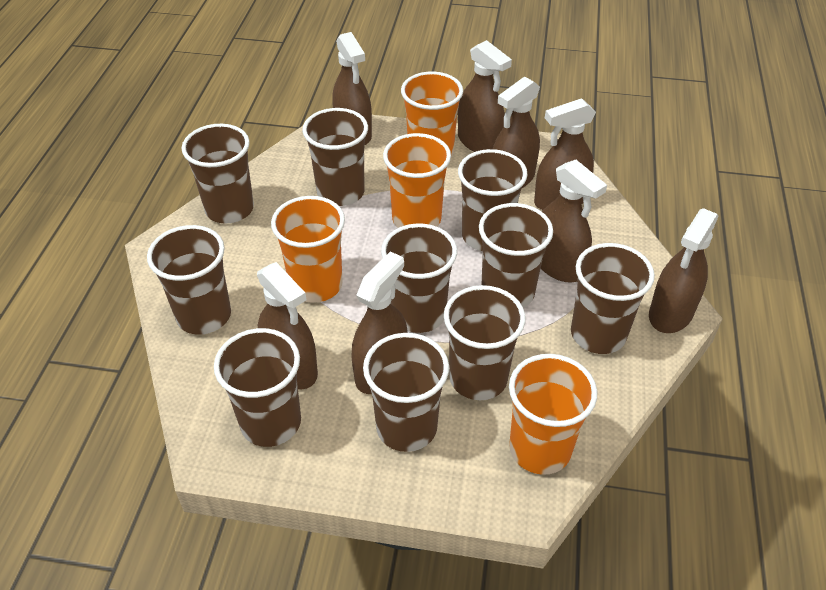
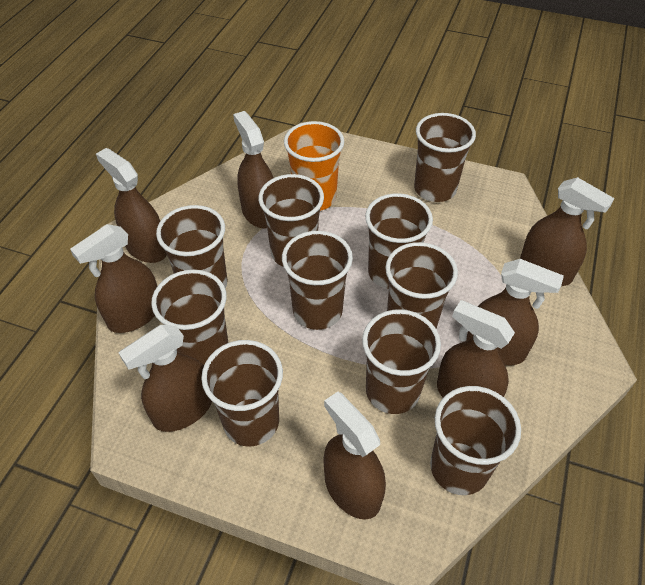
orange cup: [271,196,345,303] [383,133,451,228] [401,72,463,158] [509,354,597,475] = 4 -> [284,121,344,211] = 1

